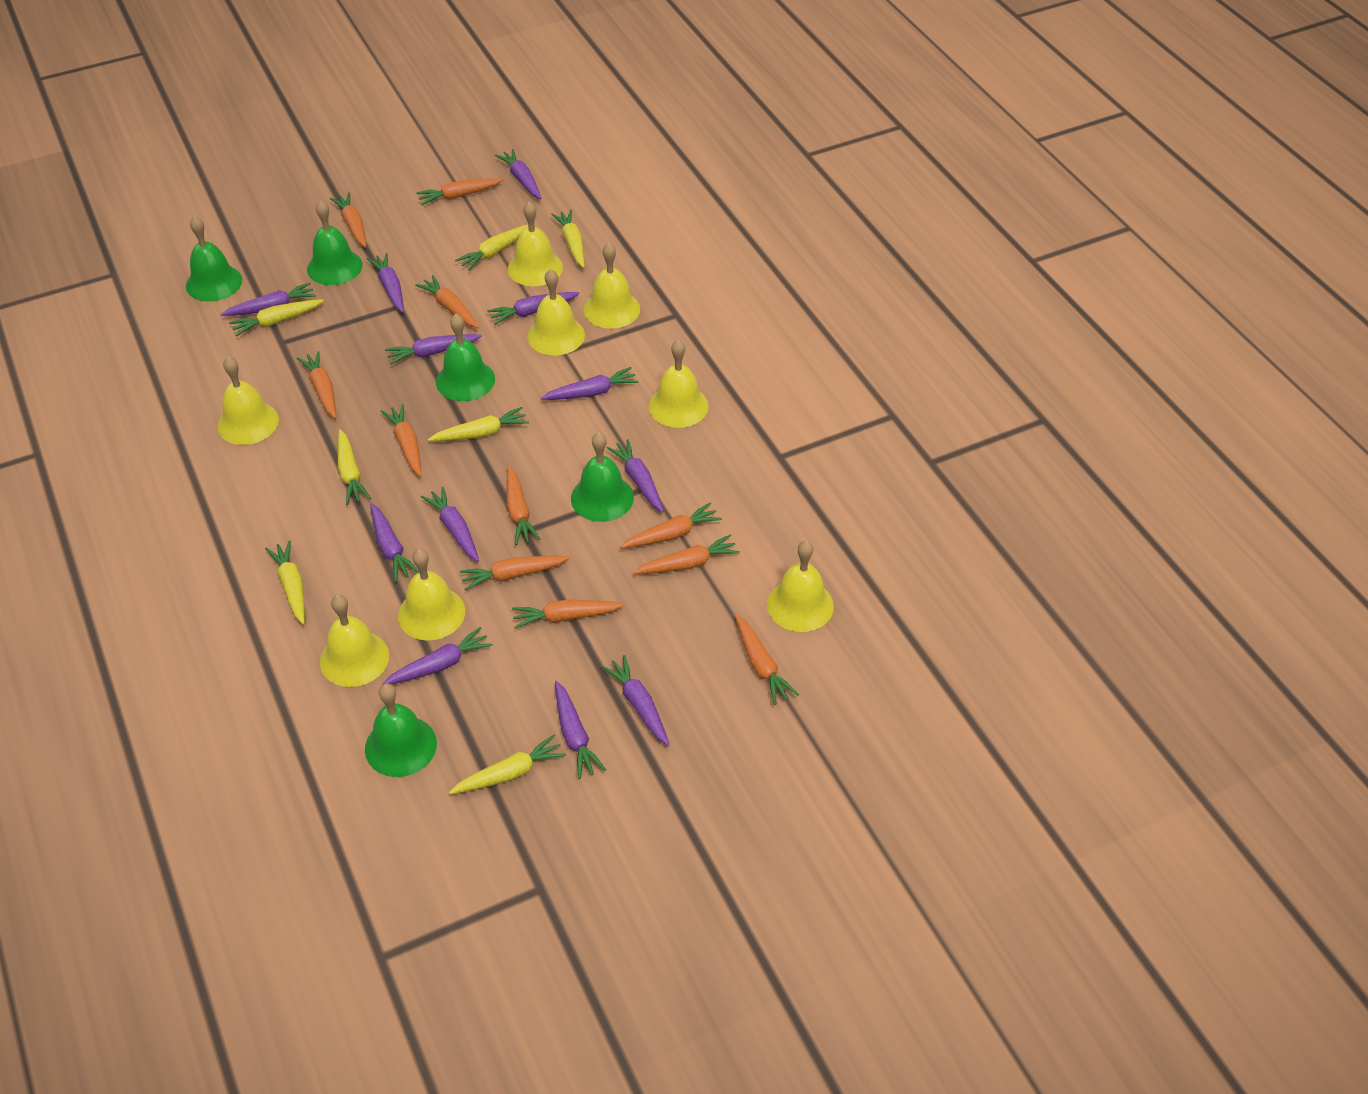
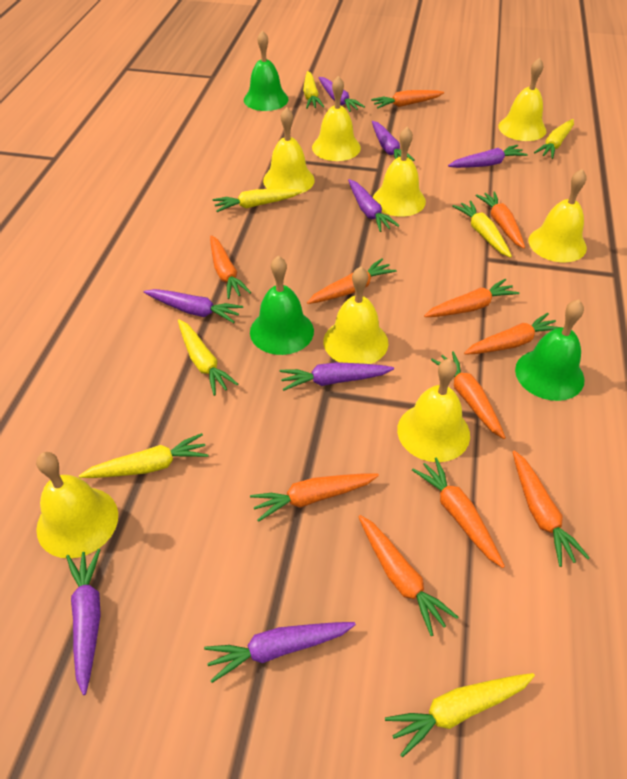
green bell: [186,216,242,302] [307,200,363,285] [365,684,437,777] [436,314,495,401] [571,432,634,522] = 5 -> [244,30,289,111] [250,256,314,355] [515,299,585,401] = 3
purple carrot: [221,283,316,316] [367,253,404,313] [370,503,419,582] [383,627,493,685] [385,334,482,365] [421,487,479,562] [487,292,580,325] [495,149,542,199] [541,367,639,400] [555,681,606,779] [601,655,669,746] [607,439,664,513] = 12 -> [66,549,101,695] [144,289,243,323] [204,622,356,683] [280,362,394,391] [319,77,365,112] [348,179,399,232] [372,121,415,161] [448,145,528,168] = 8

